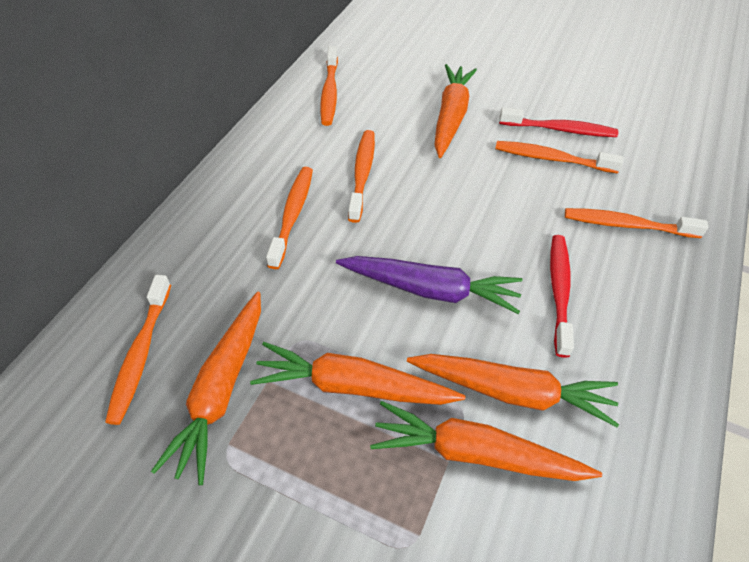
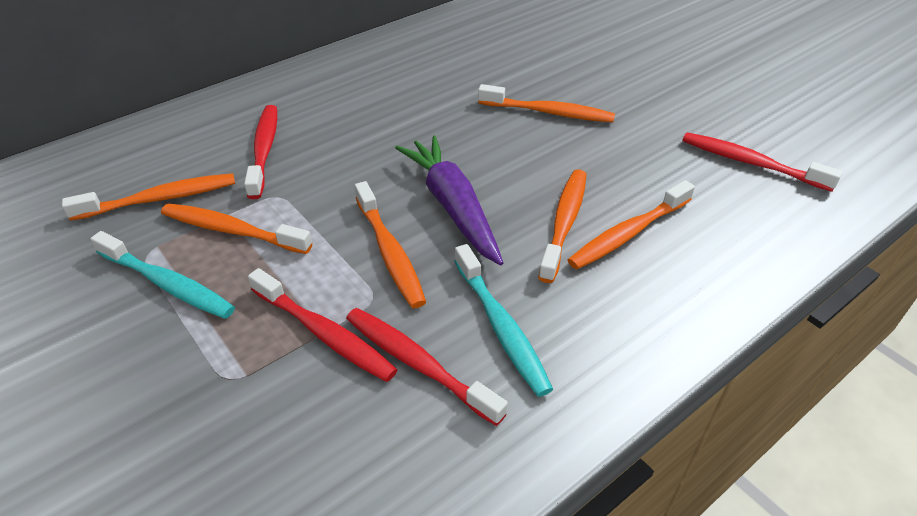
orange carrot: [151,292,261,485] [250,342,466,405] [370,401,602,481] [407,354,619,427] [434,64,477,158] = 5 -> none = 0
red toothbrush: [499,107,618,137] [550,235,574,358] = 2 -> [244,105,277,199] [248,268,398,382] [346,308,508,426] [682,132,842,192] = 4
turquoise toothbrush: none = 0 -> [90,231,235,319] [454,244,553,397] = 2

